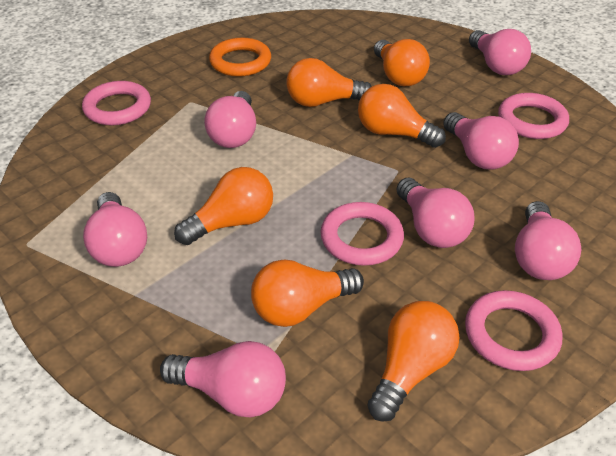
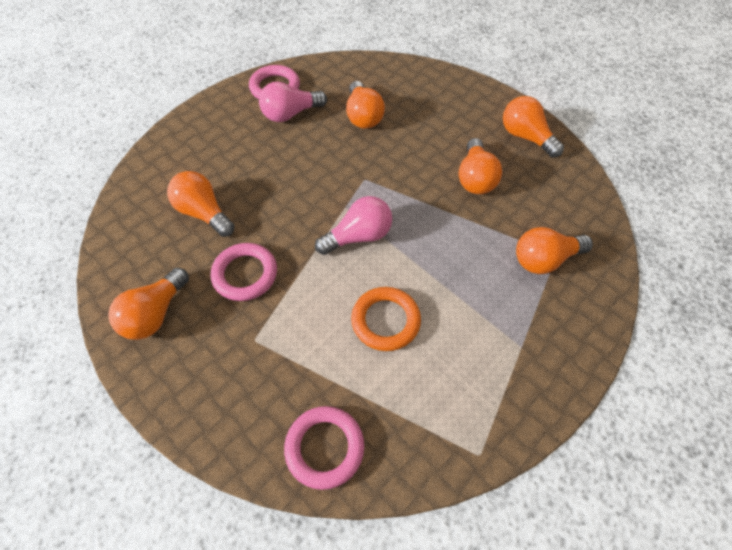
pink light bulb: [83,192,147,267] [160,341,286,417] [204,91,256,148] [396,178,474,248] [443,112,519,170] [469,29,531,75] [515,201,582,280] = 7 -> [259,82,327,122] [315,196,392,255] = 2
pink ring: [82,81,151,125] [320,202,404,266] [465,290,562,371] [498,93,569,139] = 4 -> [211,243,277,301] [249,65,300,99] [284,406,364,490] = 3

